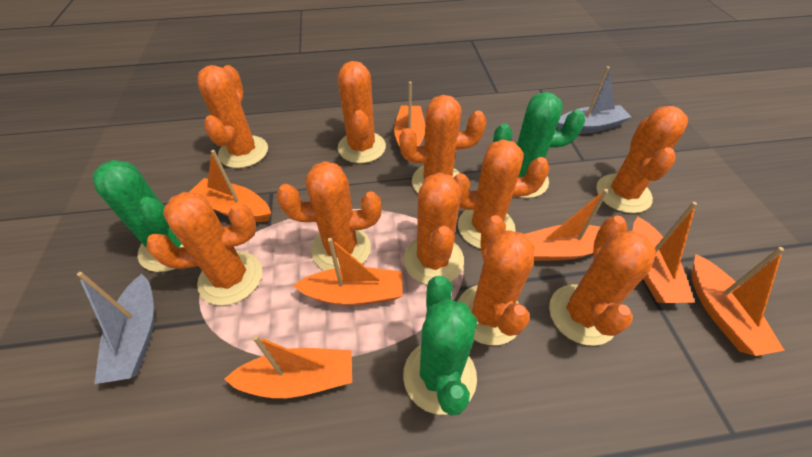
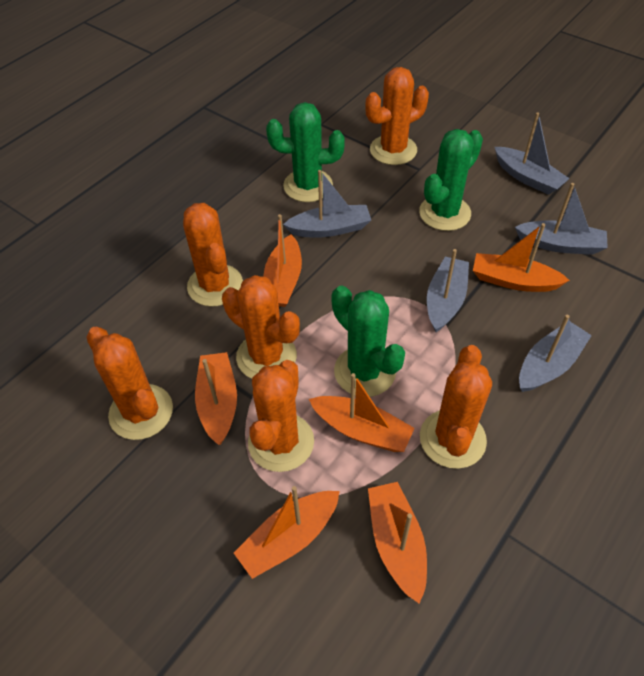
grey boat: [77,272,154,384] [557,66,631,134] = 2 -> [283,170,371,238] [427,249,469,332] [495,113,570,195] [515,183,608,255] [519,315,592,392] = 5
orange boat: [189,150,271,222] [224,335,352,398] [293,237,403,306] [394,81,425,162] [524,189,608,261] [633,202,697,303] [692,247,785,356] = 7 -> [195,352,237,445] [234,486,340,579] [263,214,302,307] [309,373,415,452] [368,482,427,604] [473,223,570,292] = 6
orange cactus: [146,192,262,306] [198,65,268,168] [277,161,381,271] [338,61,386,163] [399,95,487,193] [403,173,464,285] [453,139,550,249] [458,215,535,345] [549,216,656,346] [596,106,688,213] = 10 -> [87,327,173,440] [183,203,243,307] [222,275,300,379] [248,360,314,472] [365,67,429,165] [420,345,492,469] = 6

